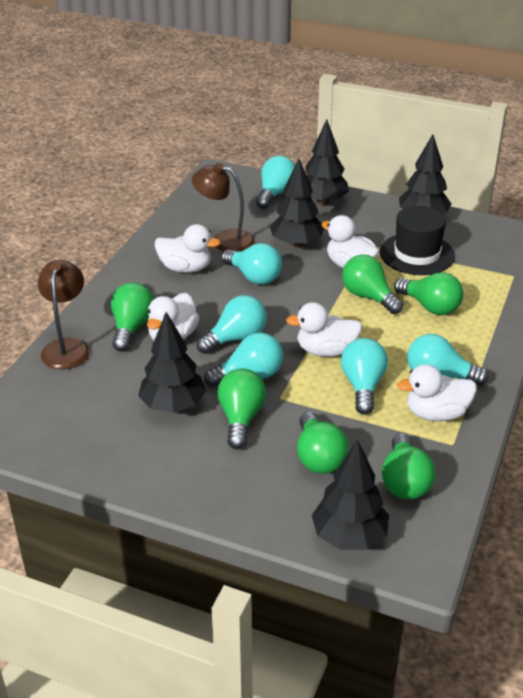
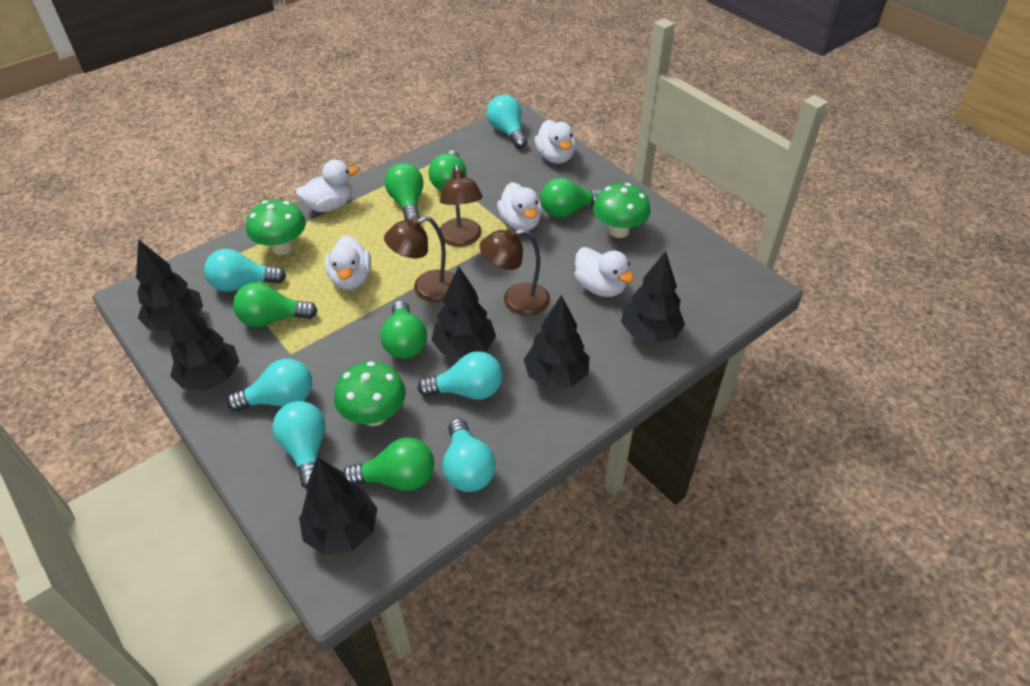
black hat: [380,206,455,275] = 1 -> none = 0
black tree: [138,312,206,413] [270,159,324,247] [305,119,349,205] [312,440,389,550] [399,134,451,214] = 5 -> [136,239,203,331] [170,297,240,390] [299,457,377,555] [431,266,496,358] [524,295,590,388] [621,251,685,344] = 6
brown lamp: [38,260,90,369] [192,163,255,251] = 2 -> [384,216,454,302] [440,164,483,247] [480,227,550,316] = 3
green mushroom: none = 0 -> [246,200,306,255] [334,361,406,426] [593,183,651,238] = 3

